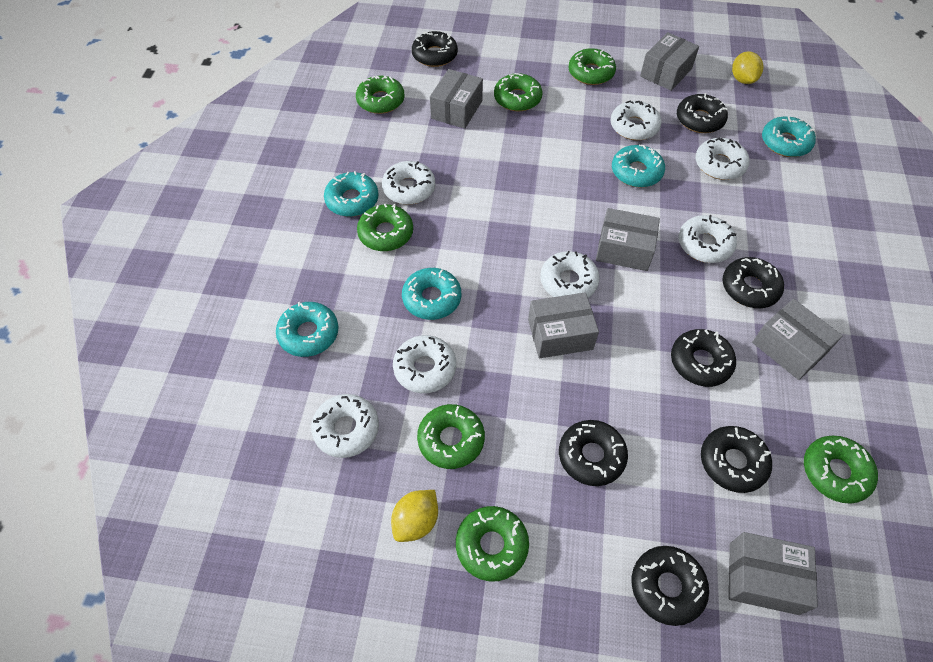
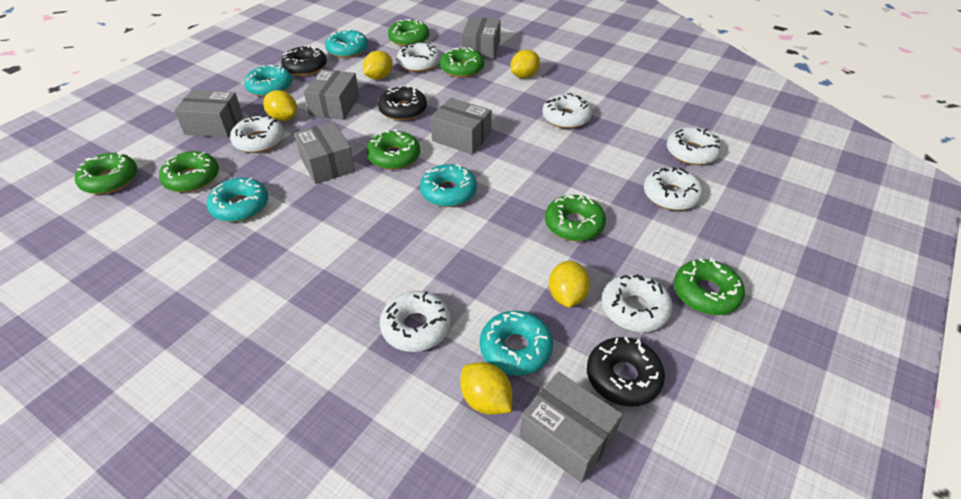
black donut: [412,31,458,67] [559,420,628,486] [632,546,709,626] [671,329,736,387] [677,93,728,133] [701,426,772,493] [723,257,784,308] = 7 -> [281,45,327,76] [378,85,427,120] [587,337,665,407] = 3
yellow lemon: [391,490,438,542] [732,52,764,84] = 2 -> [263,90,297,121] [363,51,393,80] [461,362,512,415] [511,50,540,78] [549,261,590,307] = 5

